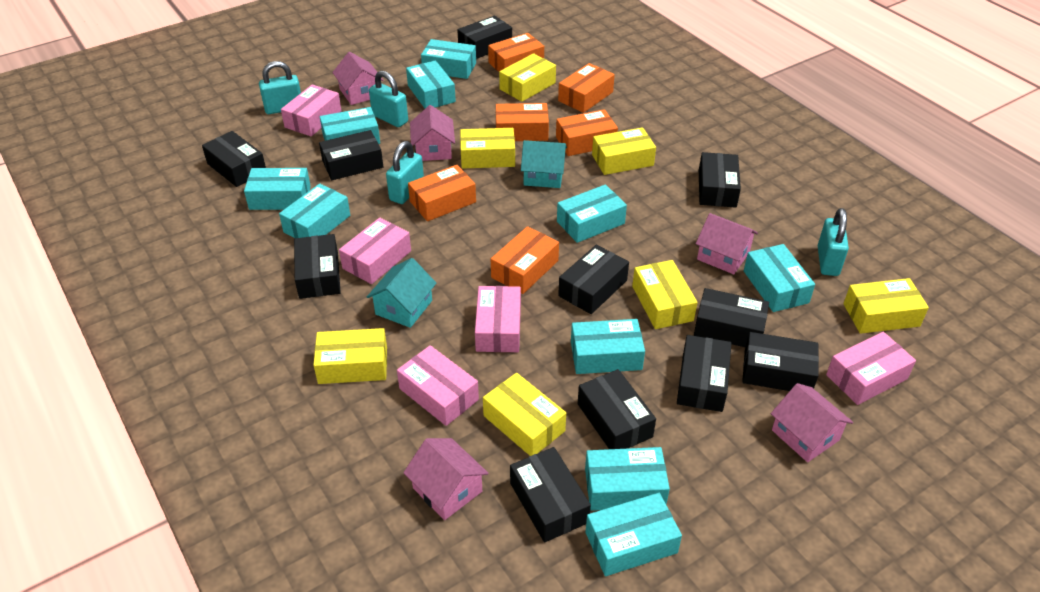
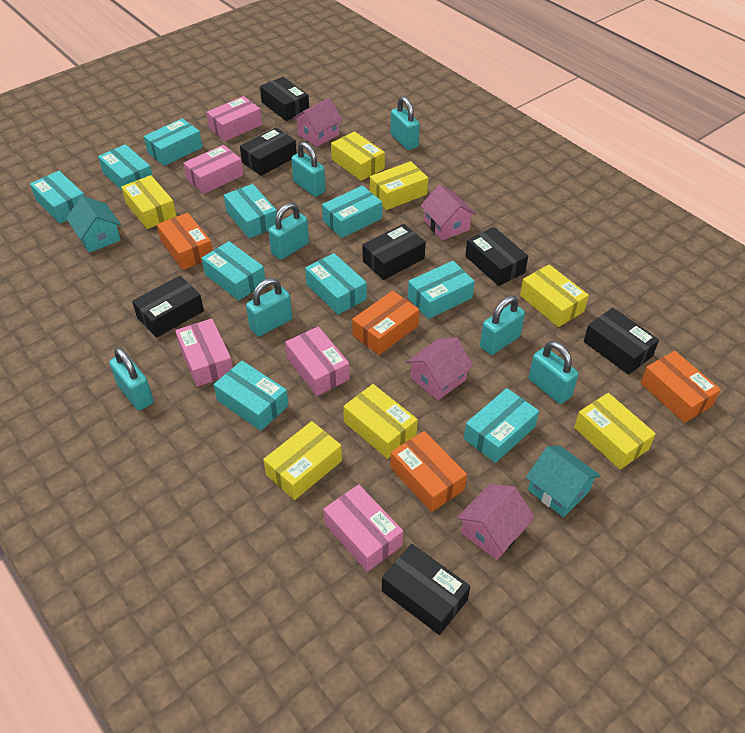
black box: [202,131,266,187] [294,234,341,299] [319,130,383,180] [457,16,512,59] [510,447,591,543] [558,245,629,314] [578,369,656,449] [677,335,732,412] [694,288,769,347] [699,152,741,208] [742,332,819,391] = 11 -> [132,276,204,338] [240,127,297,176] [260,77,309,121] [363,224,426,280] [382,544,470,635] [465,227,528,286] [584,308,659,375] = 7
orange box: [408,165,476,221] [488,33,544,72] [491,226,559,294] [496,103,549,141] [556,109,618,156] [558,63,615,113] = 6 -> [157,213,213,270] [352,291,419,355] [390,431,467,512] [641,351,721,423] = 4
pink house: [332,52,383,105] [403,438,489,520] [410,105,455,161] [696,213,758,274] [771,383,853,462] = 5 -> [293,98,343,147] [406,337,473,401] [420,184,476,240] [457,484,535,560] = 4
turquoise padlock: [259,61,301,114] [369,70,408,127] [386,141,424,204] [818,208,849,276] = 4 -> [109,347,154,410] [246,278,292,337] [268,203,309,260] [291,142,326,197] [391,96,420,150] [480,296,525,355] [529,341,578,404] = 7

